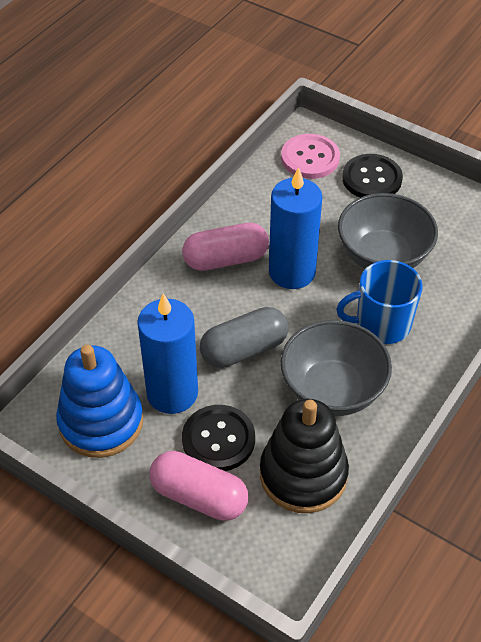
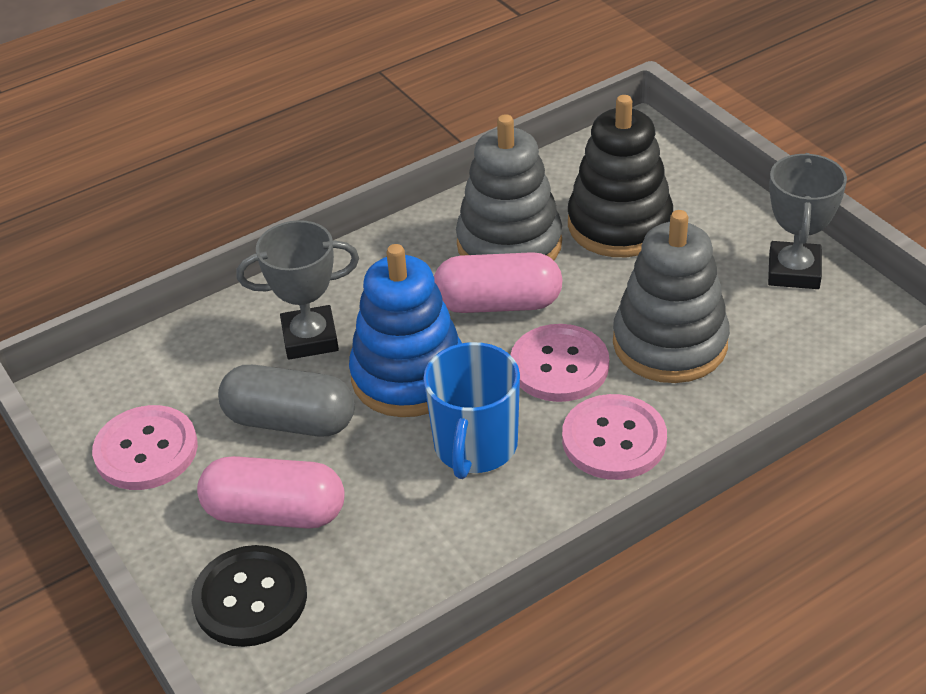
black button: [182,405,255,471] [342,154,403,198] = 2 -> [192,545,307,647] = 1
blue candle: [137,293,198,414] [269,167,322,289] = 2 -> none = 0
grey bowl: [281,320,392,416] [338,193,438,269] = 2 -> none = 0
grey stacking toy: none = 0 -> [456,114,562,261] [613,210,730,383] = 2
grey trophy: none = 0 -> [236,220,359,360] [768,153,847,289] = 2
pink button: [281,134,340,179] = 1 -> [92,405,198,490] [511,324,609,402] [562,394,667,480] = 3

